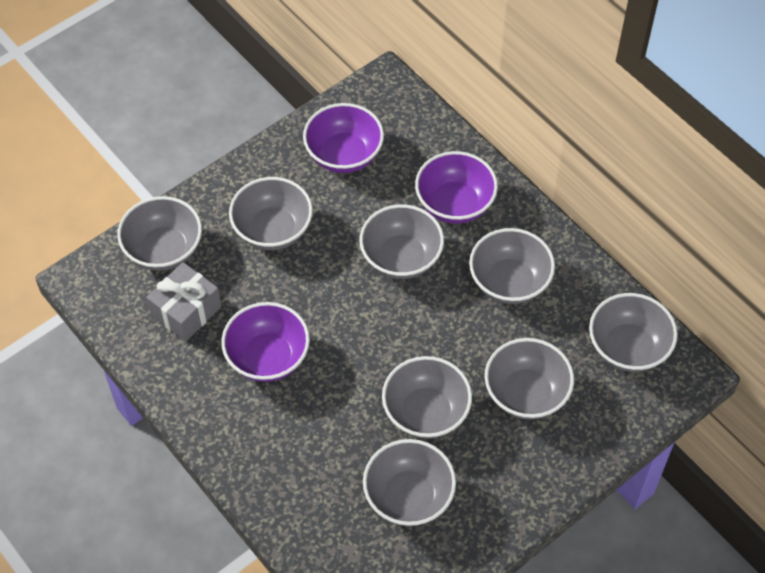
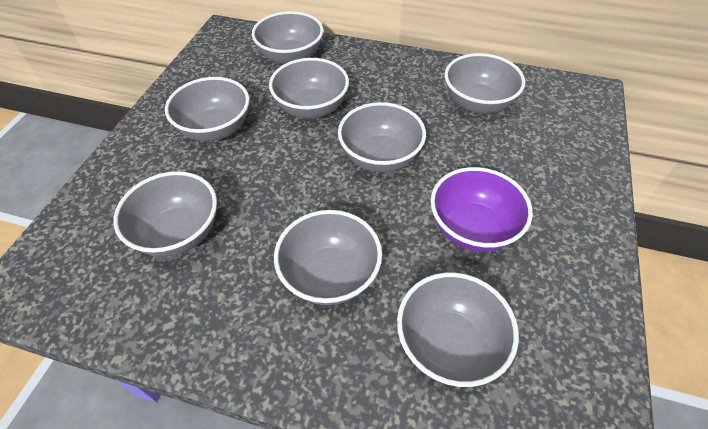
grey gift: [146,262,222,342] = 1 -> none = 0
purple bowl: [221,302,310,382] [303,103,384,173] [415,151,498,224] = 3 -> [430,167,533,252] = 1

